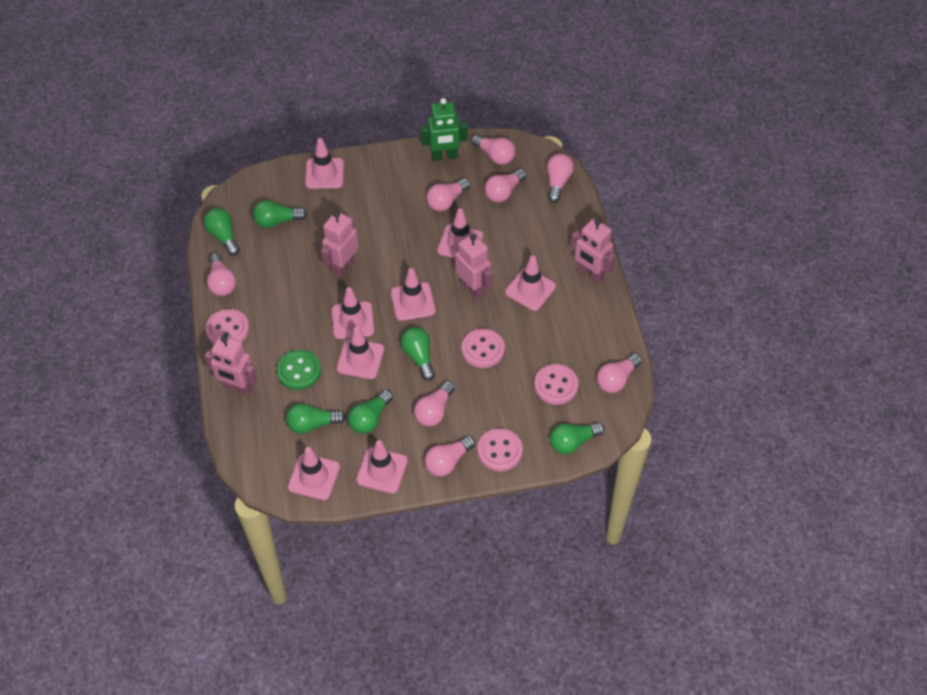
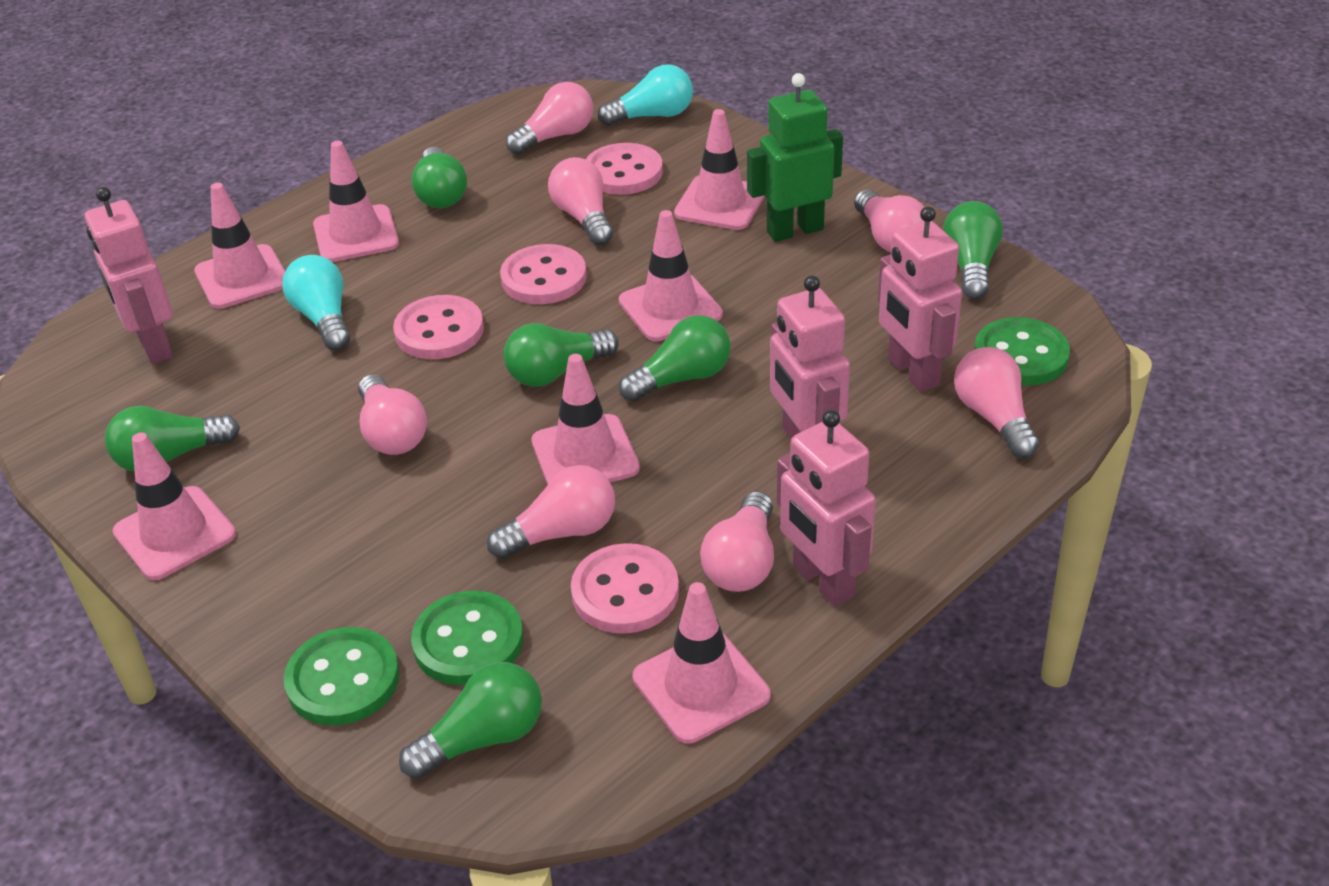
green button: [277,350,321,390] = 1 -> [283,627,400,725] [411,590,523,685] [974,317,1070,386] = 3
pink light bulb: [207,253,236,296] [414,381,455,427] [425,436,475,477] [426,178,470,211] [471,134,515,165] [485,169,526,202] [547,154,574,203] [597,354,642,393] = 8 -> [358,374,427,455] [487,465,615,559] [506,82,593,155] [548,157,613,245] [700,491,774,592] [854,189,924,253] [954,347,1039,458] = 7
pink traffic cone: [288,447,340,500] [305,138,344,189] [332,287,374,339] [336,326,384,379] [356,440,408,494] [391,268,435,321] [437,208,483,258] [505,255,556,311] = 8 -> [113,432,236,580] [194,183,285,309] [313,141,399,262] [531,354,640,485] [619,210,723,341] [633,582,770,744] [674,109,765,230] = 7
turquoise light bulb: none = 0 -> [282,255,350,350] [598,64,693,126] = 2

